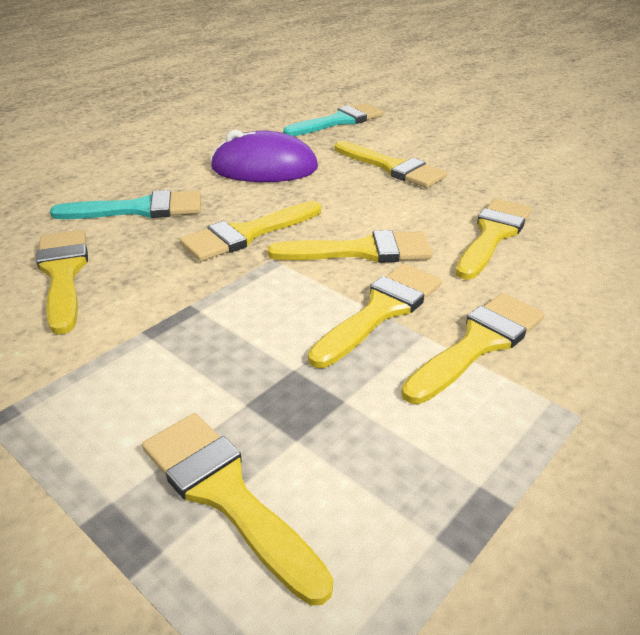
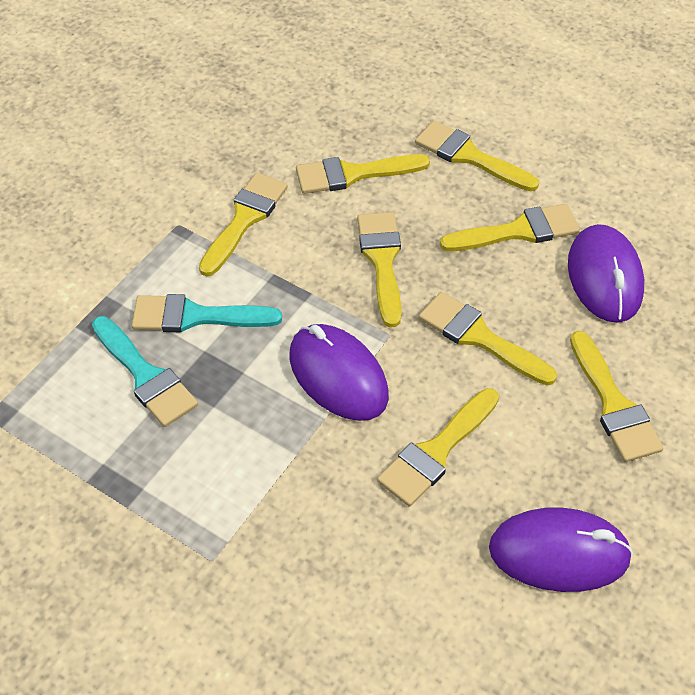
purple mouse: [210,130,318,182] = 1 -> [289,324,389,421] [489,507,633,592] [568,224,644,323] = 3

